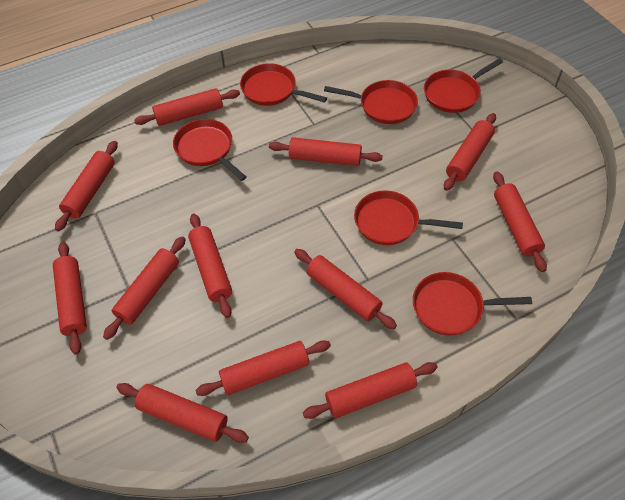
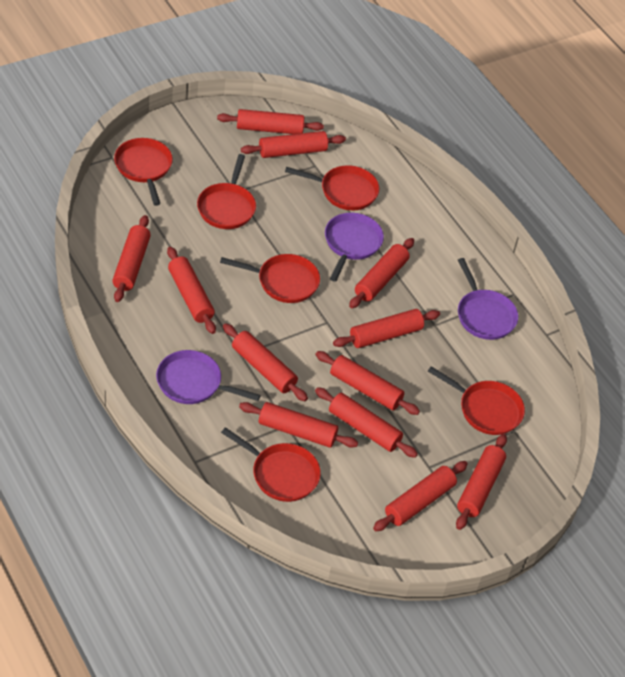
purple pan: none = 0 -> [156,350,261,404] [325,213,384,282] [458,258,518,340] = 3

